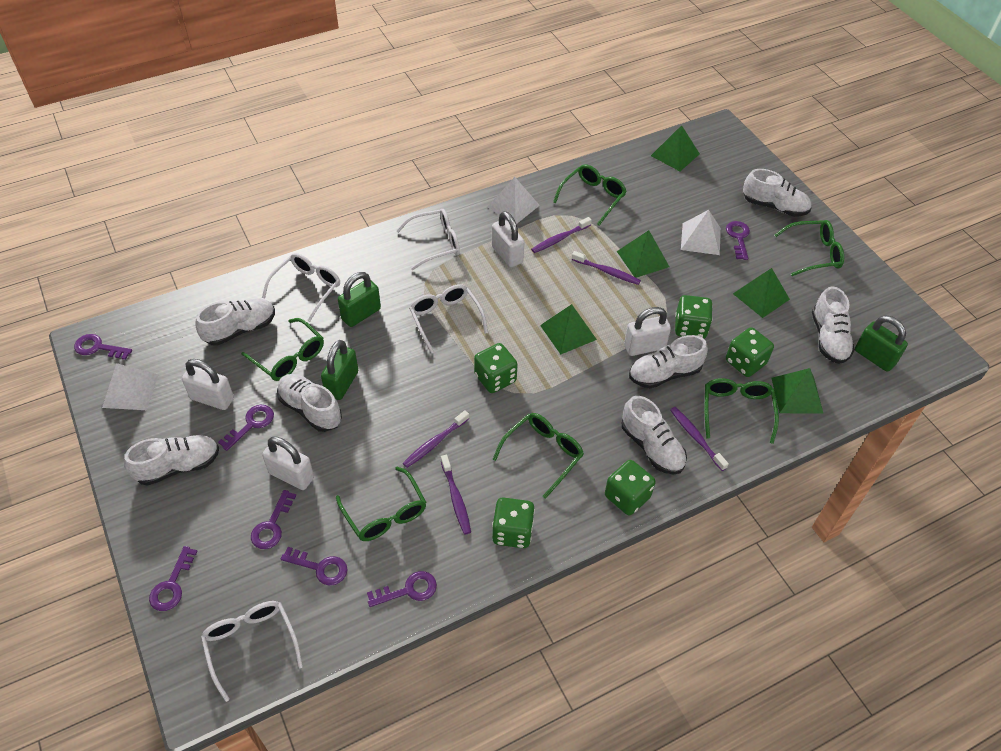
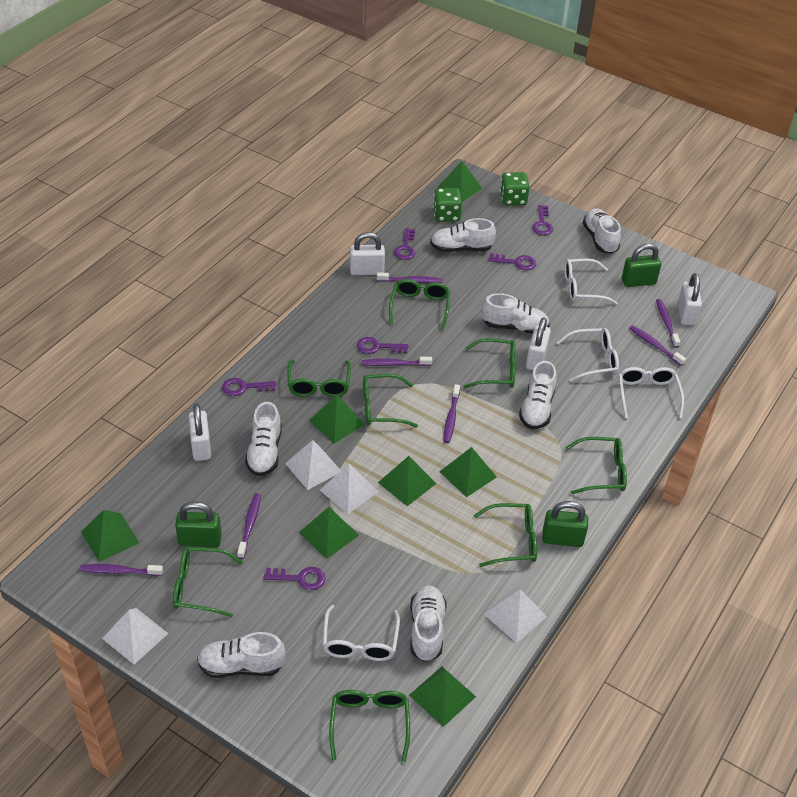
green dice: [474,343,518,393] [492,497,535,548] [605,460,655,515] [675,295,713,339] [726,327,774,377] = 5 -> [433,188,462,222] [500,172,530,206] = 2
green glasses: [241,318,324,381] [336,467,426,541] [493,413,584,499] [553,164,627,226] [705,378,779,444] [775,220,844,276] = 6 -> [173,547,243,617] [287,359,351,397] [329,690,410,762] [363,374,418,427] [389,279,450,330] [463,338,515,388] [474,503,537,567] [565,437,627,494] = 8
green pyramid: [540,304,597,354] [617,230,669,278] [651,125,700,171] [733,268,790,318] [772,368,823,413] = 5 -> [81,510,139,562] [299,507,359,559] [309,395,365,444] [378,456,436,506] [409,666,476,727] [437,161,482,202] [439,447,497,497] = 7
purple key: [74,334,132,360] [149,546,198,611] [218,405,274,451] [251,490,296,549] [281,547,347,585] [367,571,437,607] [726,221,750,260] = 7 -> [222,378,276,396] [264,567,326,590] [357,337,409,354] [394,228,415,260] [488,253,536,270] [532,205,553,235] = 6
purple toothbrush: [403,410,469,468] [441,455,471,535] [531,217,592,253] [572,251,641,285] [670,407,729,471] = 5 -> [80,564,163,576] [237,493,261,559] [362,357,432,366] [377,272,442,283] [444,384,460,443] [629,325,686,366] [656,299,680,348] = 7
white pyramid: [102,363,159,410] [488,177,540,224] [681,210,721,255] = 3 -> [102,608,169,664] [285,440,341,490] [320,463,378,514] [484,589,547,643] = 4

